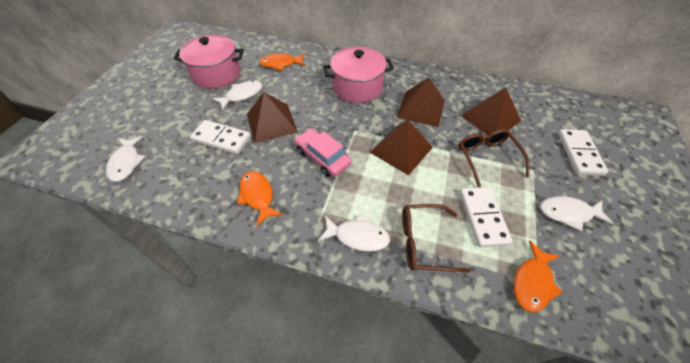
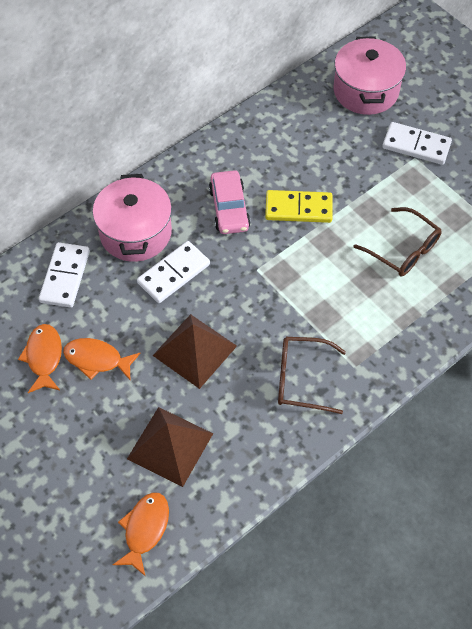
brown pyramid: [247,92,298,143] [370,120,433,175] [396,78,445,127] [461,87,521,135] = 4 -> [127,407,213,487] [153,314,237,389] = 2
white fish: [106,136,146,182] [212,80,262,110] [318,214,390,251] [540,196,614,231] = 4 -> none = 0
yellow domino: none = 0 -> [265,190,333,223] = 1

